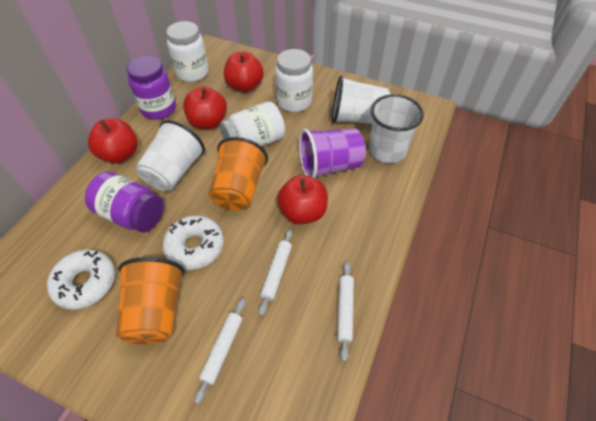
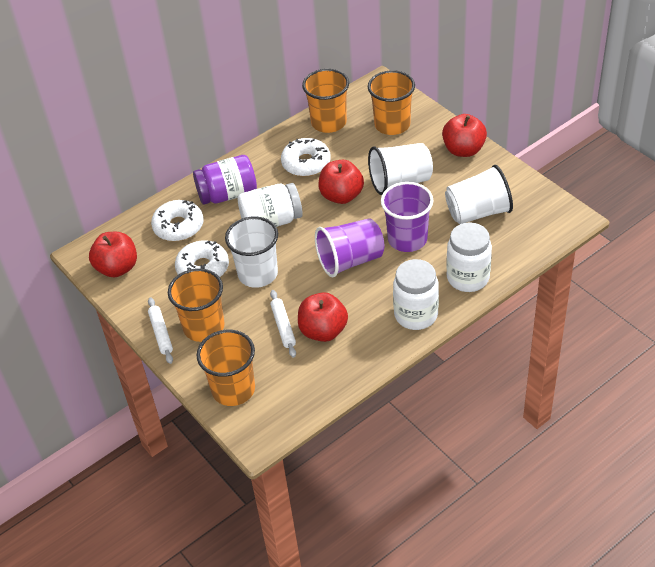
orange cup: [116,257,185,344] [209,137,268,211] = 2 -> [168,268,225,342] [196,330,255,406] [302,69,349,133] [368,70,415,135] = 4
purple cup: [299,128,366,178] = 1 -> [315,218,385,277] [381,182,434,252] = 2
purple jar: [85,172,164,232] [126,56,176,120] = 2 -> [193,155,257,205] = 1
white donut: [47,249,115,310] [163,216,224,270] = 2 -> [151,200,203,241] [175,240,229,277] [281,138,331,177] = 3
white rolling pin: [194,298,245,404] [259,229,293,316] [337,262,354,361] = 3 -> [148,297,173,364] [270,290,296,358] = 2

